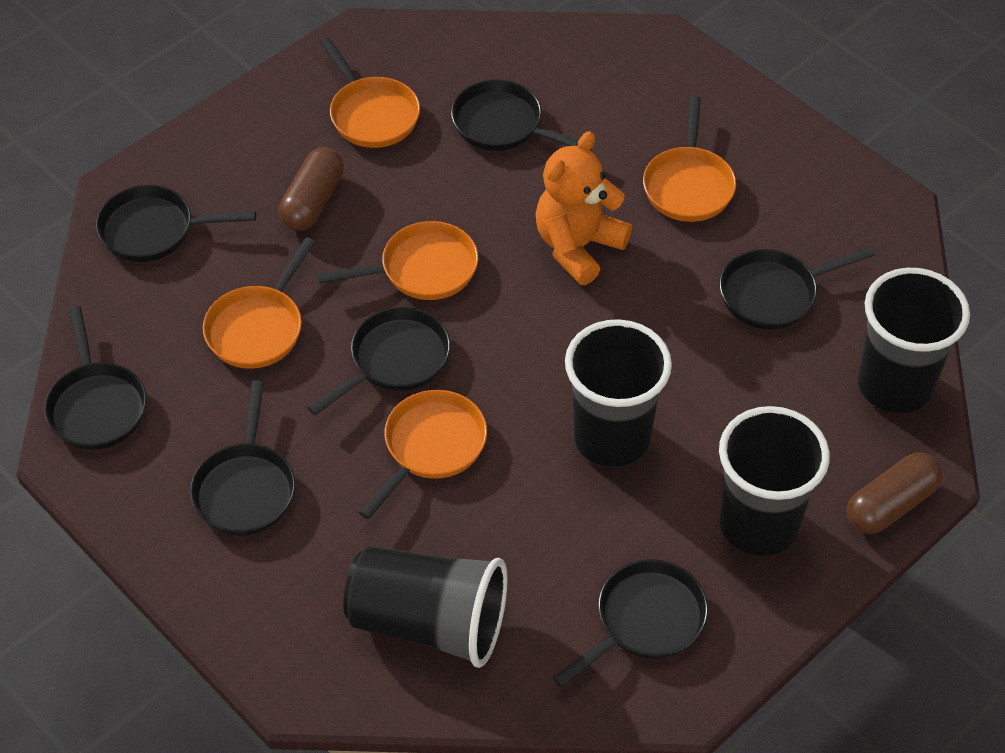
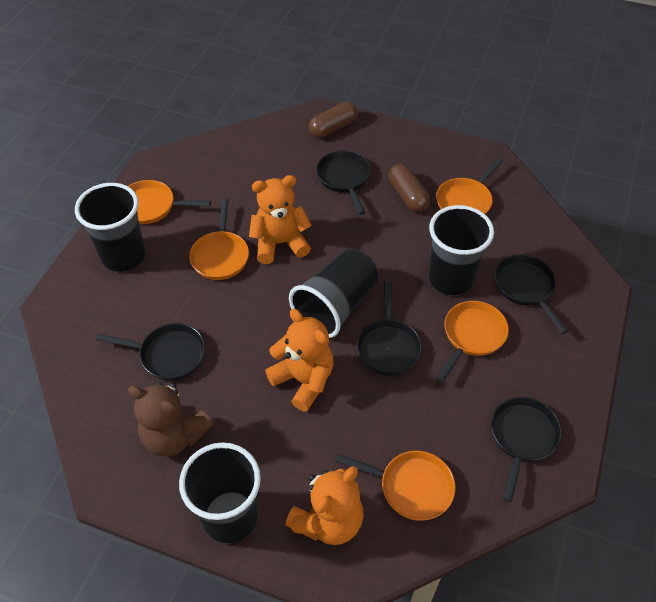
black pan: [44,306,147,450] [96,185,256,262] [190,381,296,536] [307,307,451,415] [451,79,592,151] [553,559,708,687] [720,246,875,330] = 7 -> [96,323,205,381] [316,150,371,215] [357,281,422,376] [491,397,562,503] [495,255,568,334] = 5
brown teddy bear: none = 0 -> [128,383,214,457] = 1
orange teddy bear: [536,131,632,285] = 1 -> [249,175,312,264] [265,309,334,412] [285,466,364,545] = 3

